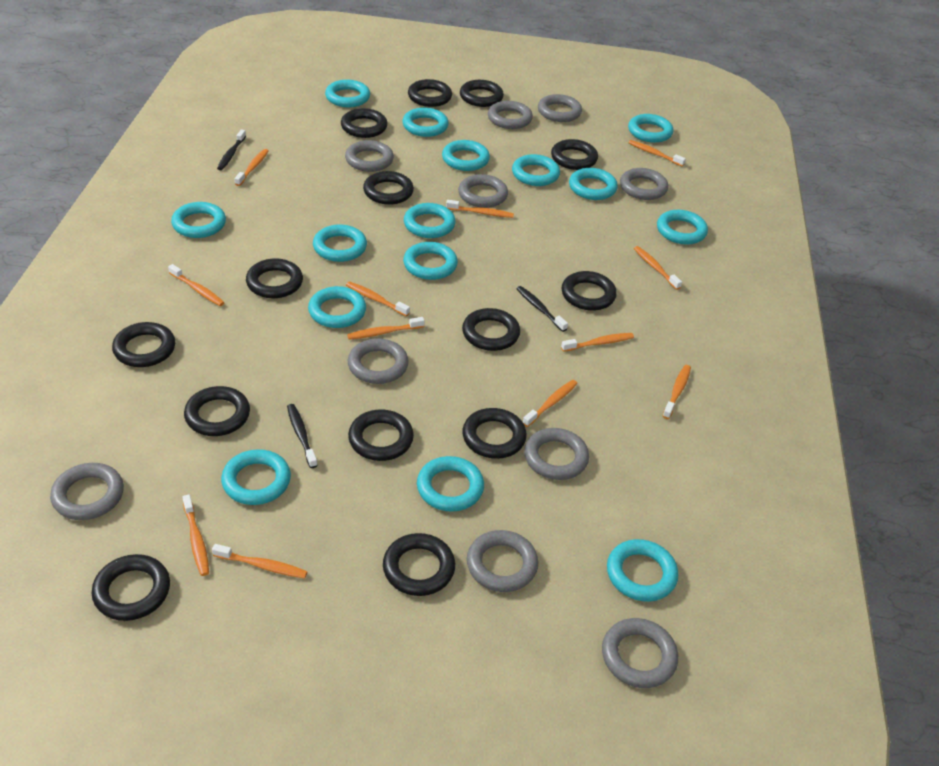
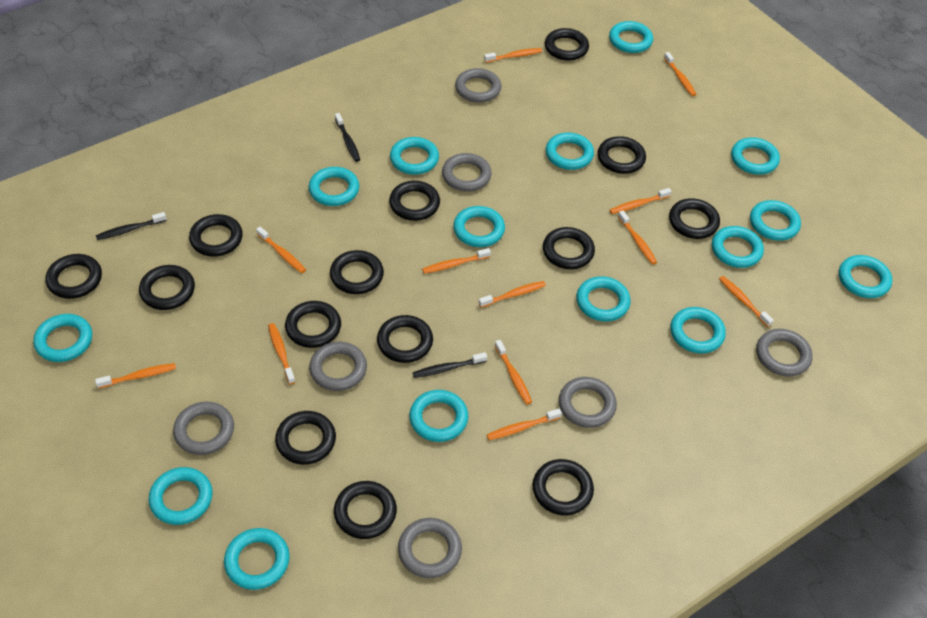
grey ring: [50,463,124,520] [345,140,394,172] [348,338,409,384] [458,174,508,208] [467,530,538,592] [488,101,533,129] [524,428,589,480] [538,94,582,122] [602,618,678,688] [620,168,668,200] = 10 -> [173,402,234,455] [309,342,367,391] [398,518,462,578] [442,153,492,192] [455,68,501,103] [559,377,617,428] [756,329,812,377] = 7

